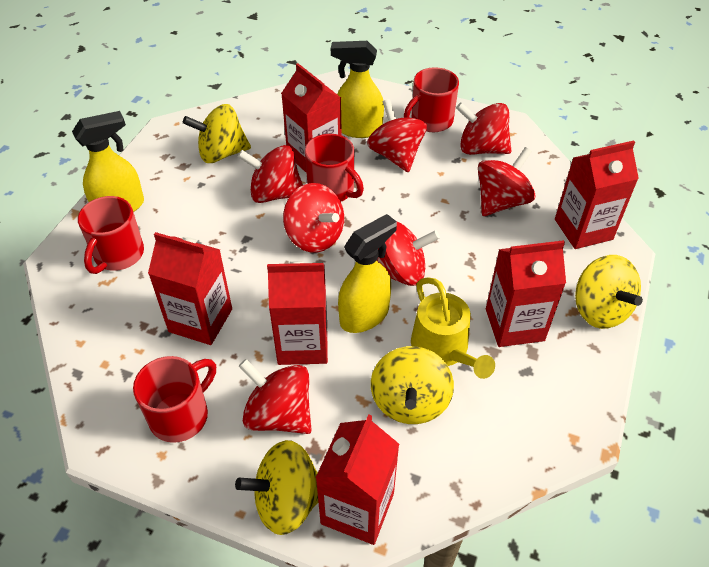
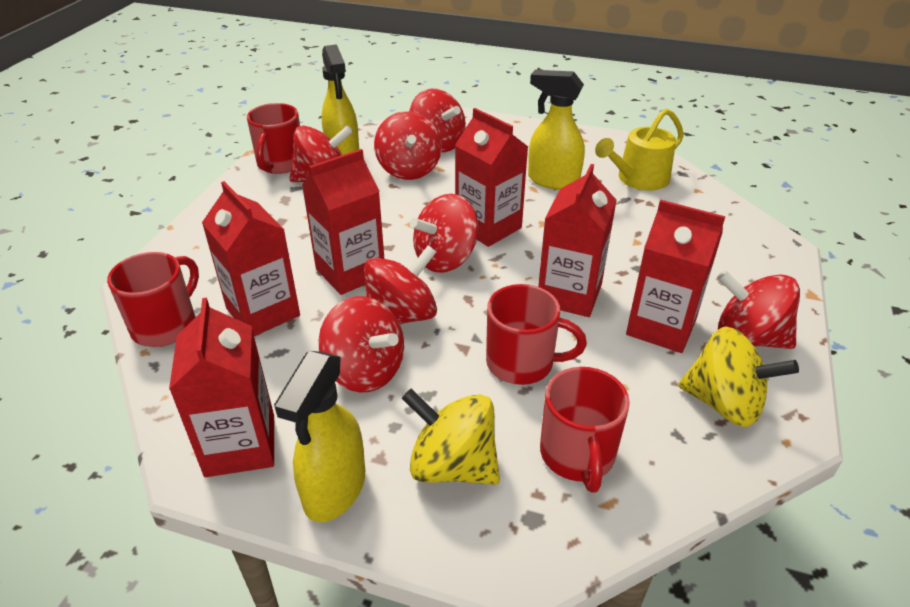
yellow spinning top: [183,104,251,163] [235,440,318,535] [371,346,454,424] [575,255,643,329] = 4 -> [402,388,500,485] [678,326,799,427] = 2

